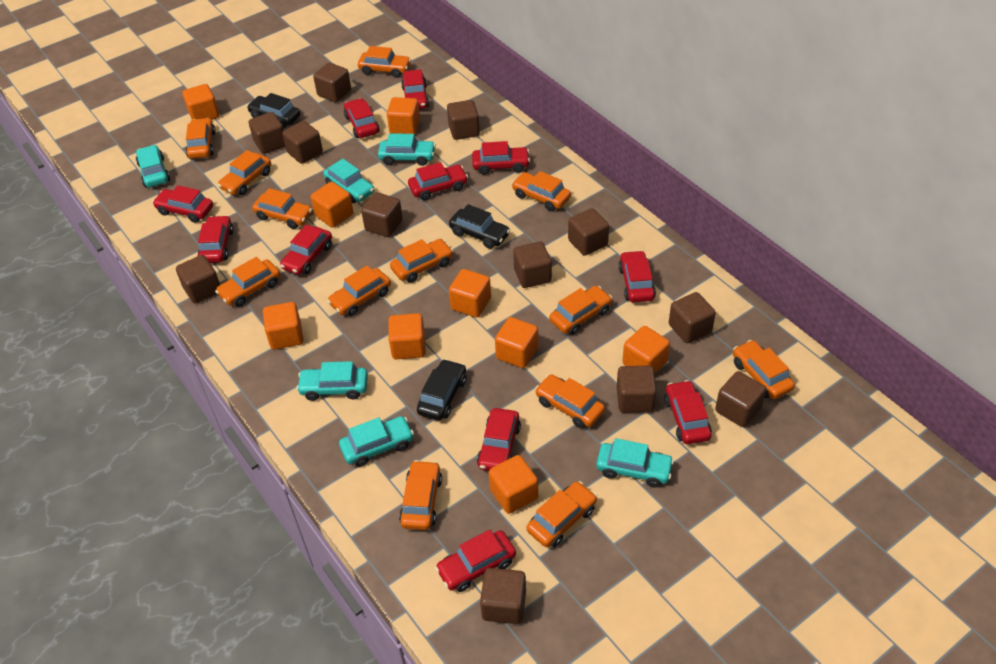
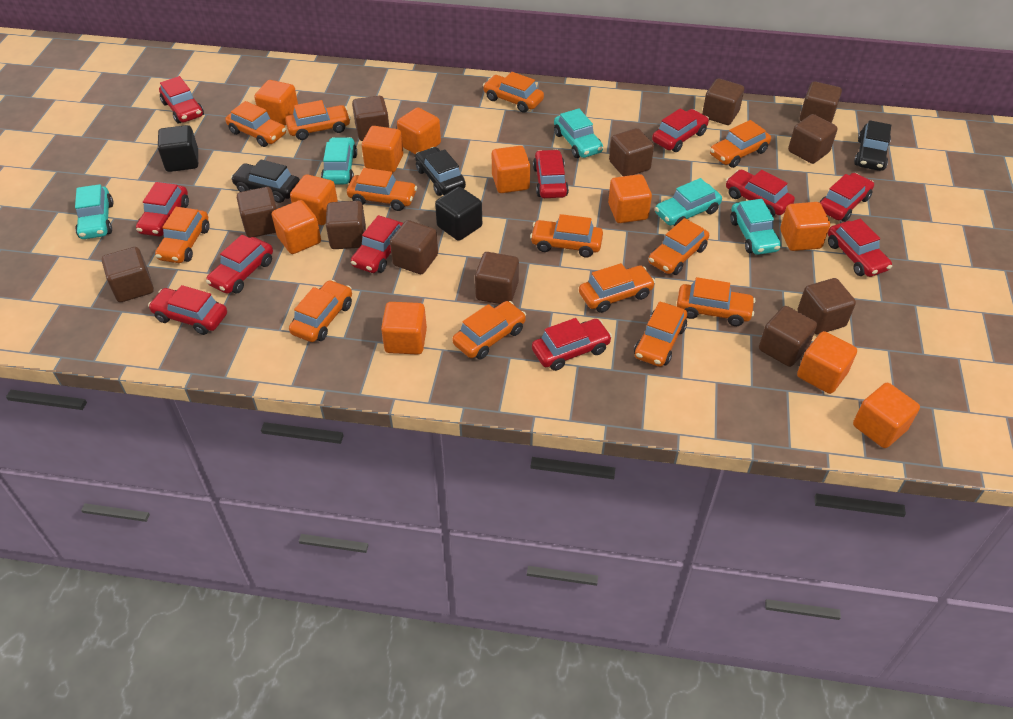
black cube: none = 0 -> [158,125,198,172] [435,187,482,241] = 2
orange cube: [182,84,219,120] [263,302,303,350] [311,182,353,228] [387,97,420,135] [389,313,426,359] [449,269,491,317] [489,455,538,514] [495,317,538,368] [622,326,670,374] = 9 -> [254,80,298,125] [272,200,321,254] [290,175,338,225] [362,126,403,173] [381,302,427,355] [397,107,441,154] [492,146,530,193] [608,174,652,223] [780,202,830,251] [797,331,857,394] [853,383,920,448] = 11
turquoise car: [136,145,170,187] [297,361,368,401] [323,159,375,203] [339,416,414,467] [378,133,436,166] [596,438,674,488] = 6 -> [75,184,113,239] [321,137,357,184] [554,108,603,158] [655,178,722,226] [730,199,781,255] = 5

